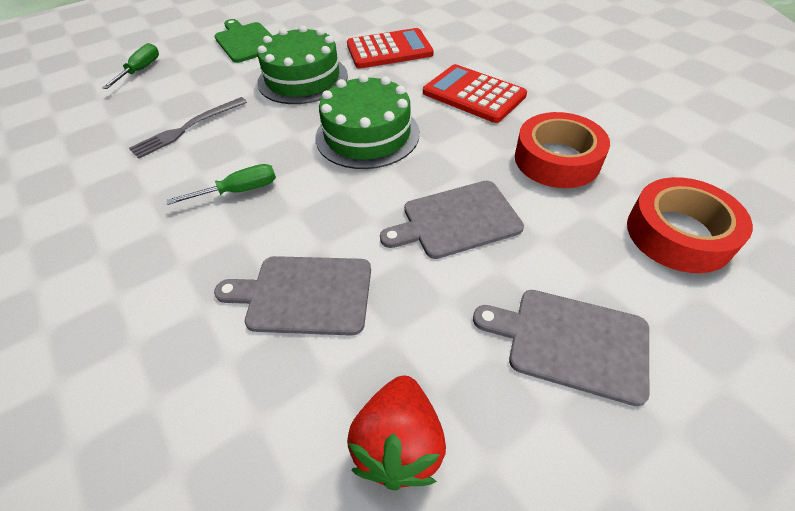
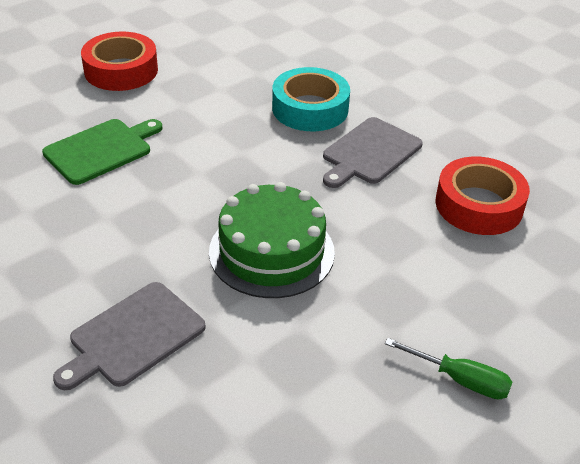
green cake: [257,25,348,104] [315,74,420,169] = 2 -> [209,182,335,298] = 1
green screwdriver: [102,43,159,89] [166,164,276,205] = 2 -> [385,338,512,399] = 1
grey cutting board: [214,256,371,336] [380,181,524,259] [473,290,649,406] = 3 -> [53,282,206,390] [323,117,423,188] = 2
grey fork: [129,97,247,159] = 1 -> none = 0
red calculator: [347,28,434,69] [423,64,527,123] = 2 -> none = 0
red strawberry: [347,376,446,490] = 1 -> none = 0
turquoise tape: none = 0 -> [272,67,350,131] = 1

